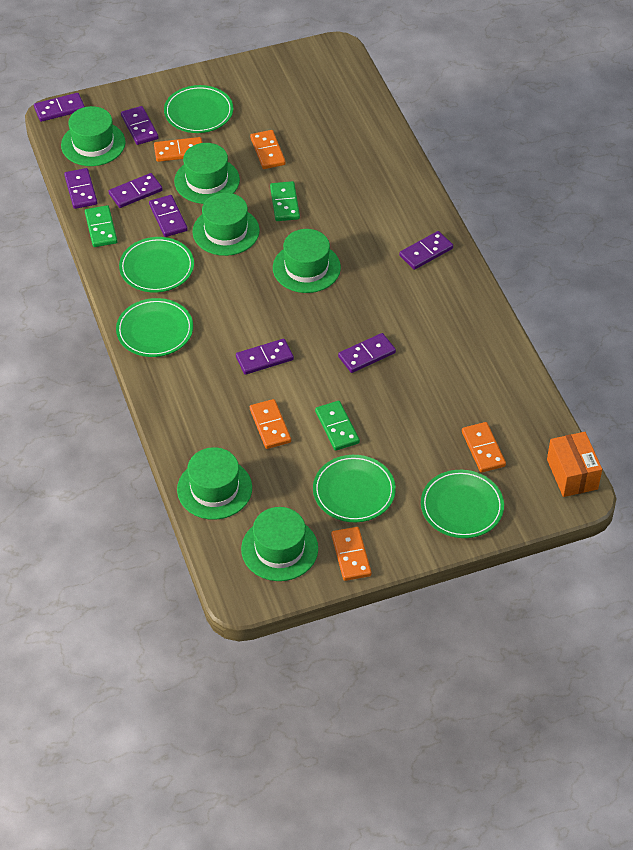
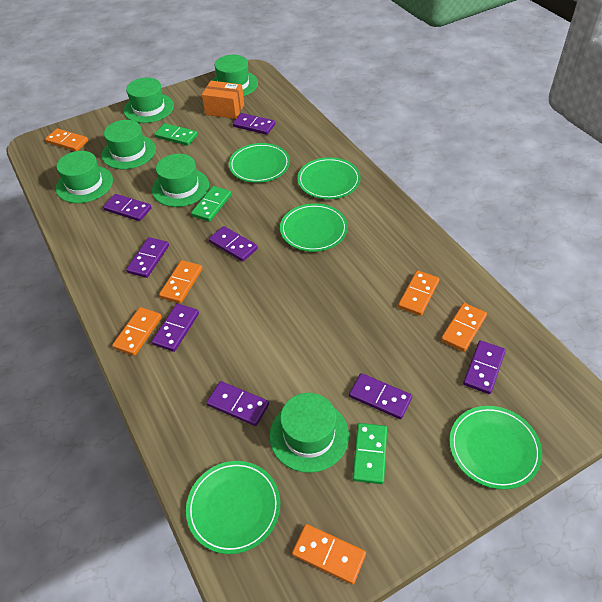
orange domino: [154,137,202,162] [250,130,286,169] [250,399,291,449] [331,527,372,581] [462,422,506,473] = 5 -> [45,128,88,151] [112,307,162,356] [159,260,203,303] [292,524,366,584] [398,270,440,316] [441,303,487,352] = 6

